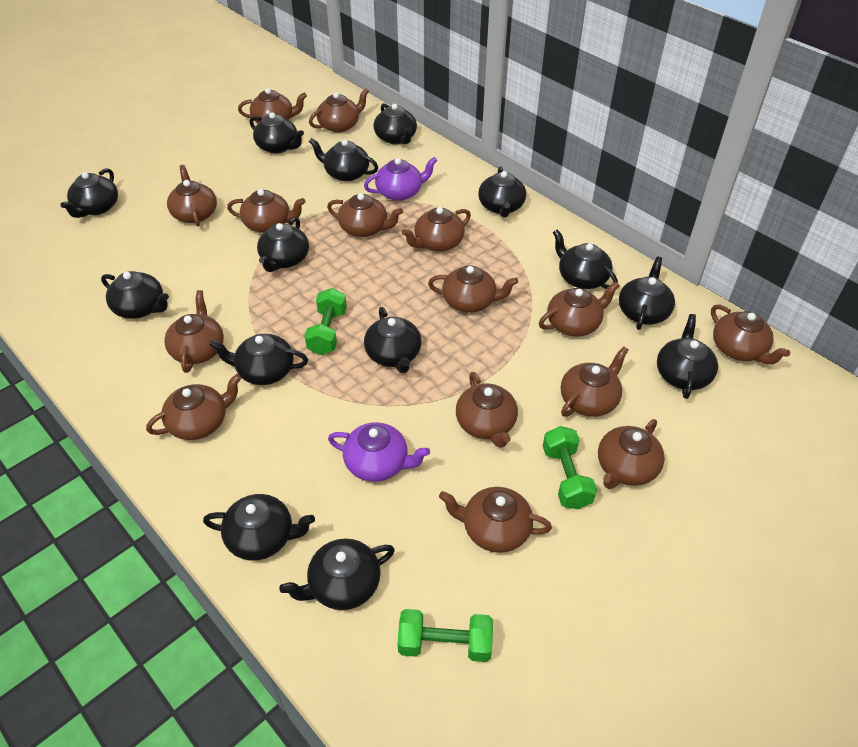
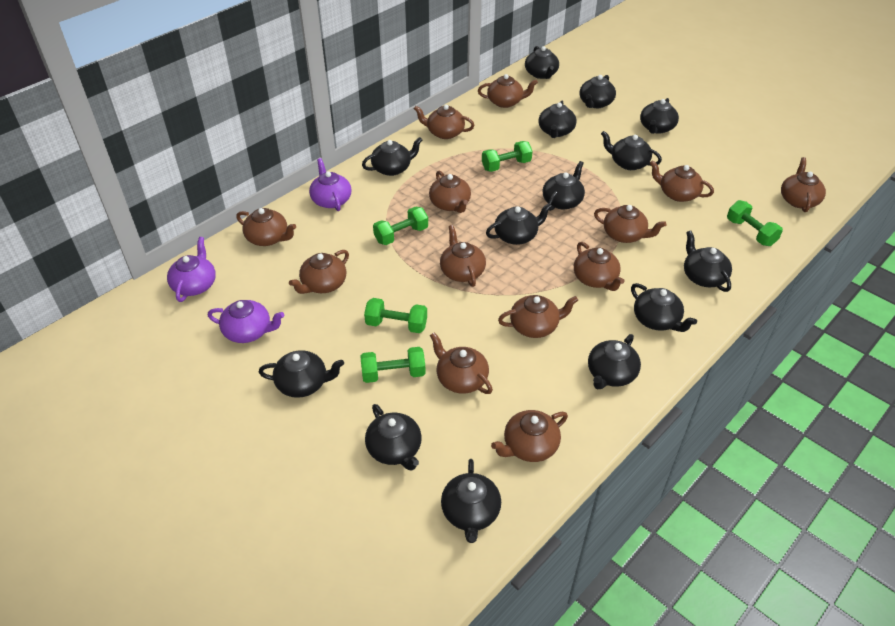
brown teapot: [146,374,241,440] [164,290,224,373] [167,165,217,227] [227,189,305,233] [238,88,307,124] [309,88,369,133] [327,193,403,237] [402,207,471,251] [428,265,518,313] [439,487,552,553] [456,372,518,448] [539,282,620,337] [561,346,628,417] [598,419,665,489] [711,304,790,365] = 15 -> [236,208,296,246] [289,250,349,294] [414,105,475,139] [429,171,471,213] [430,332,493,394] [440,225,486,287] [478,74,538,108] [491,410,568,462] [498,295,578,338] [574,242,624,291] [594,205,666,243] [649,160,714,202] [781,157,826,212] = 13
green dumbbell: [305,288,347,355] [398,609,493,662] [543,426,597,509] = 3 -> [360,347,426,383] [364,298,427,333] [373,206,428,245] [482,141,533,172] [727,200,783,246] = 5
purple teapot: [328,422,430,482] [364,157,438,201] = 2 -> [167,237,216,302] [208,300,285,343] [309,158,351,211] = 3

